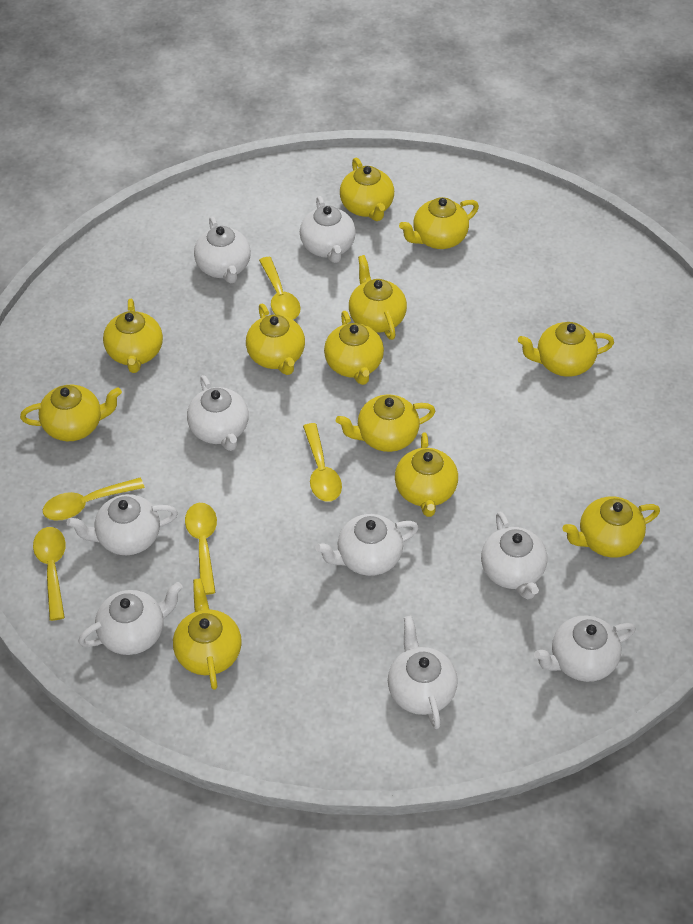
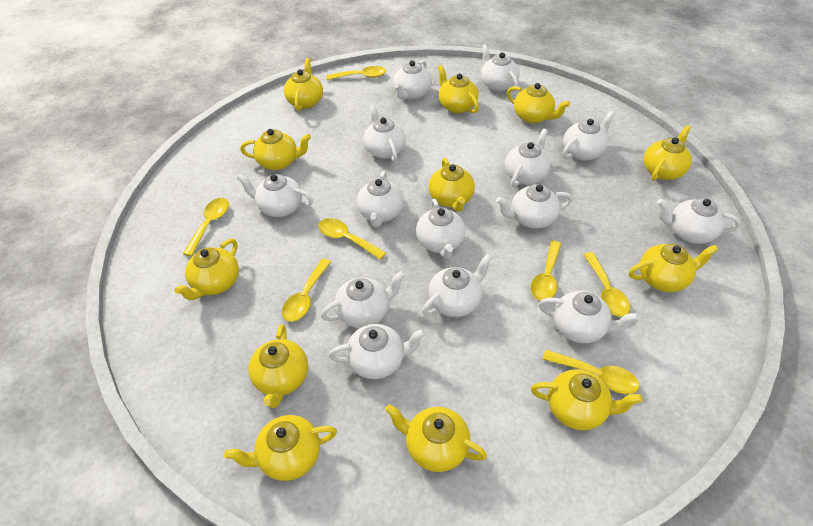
white teapot: [67,494,178,555] [78,582,183,655] [187,375,249,451] [194,216,251,283] [300,196,356,263] [315,514,419,576] [388,616,458,729] [481,512,547,599] [534,615,636,682] = 9 -> [237,174,313,217] [321,271,405,328] [329,324,426,379] [357,171,404,227] [363,104,406,162] [393,60,432,100] [416,199,465,259] [422,254,492,317] [481,44,519,92] [496,184,572,229] [505,129,550,187] [539,291,639,343] [562,111,615,161] [657,198,741,244] = 14
yellow spoon: [33,527,66,621] [43,478,145,521] [185,503,217,595] [259,257,301,320] [303,423,342,502] = 5 -> [183,198,229,256] [282,259,331,322] [318,218,386,260] [326,66,386,80] [531,241,562,301] [542,350,639,394] [583,252,630,317] = 7

